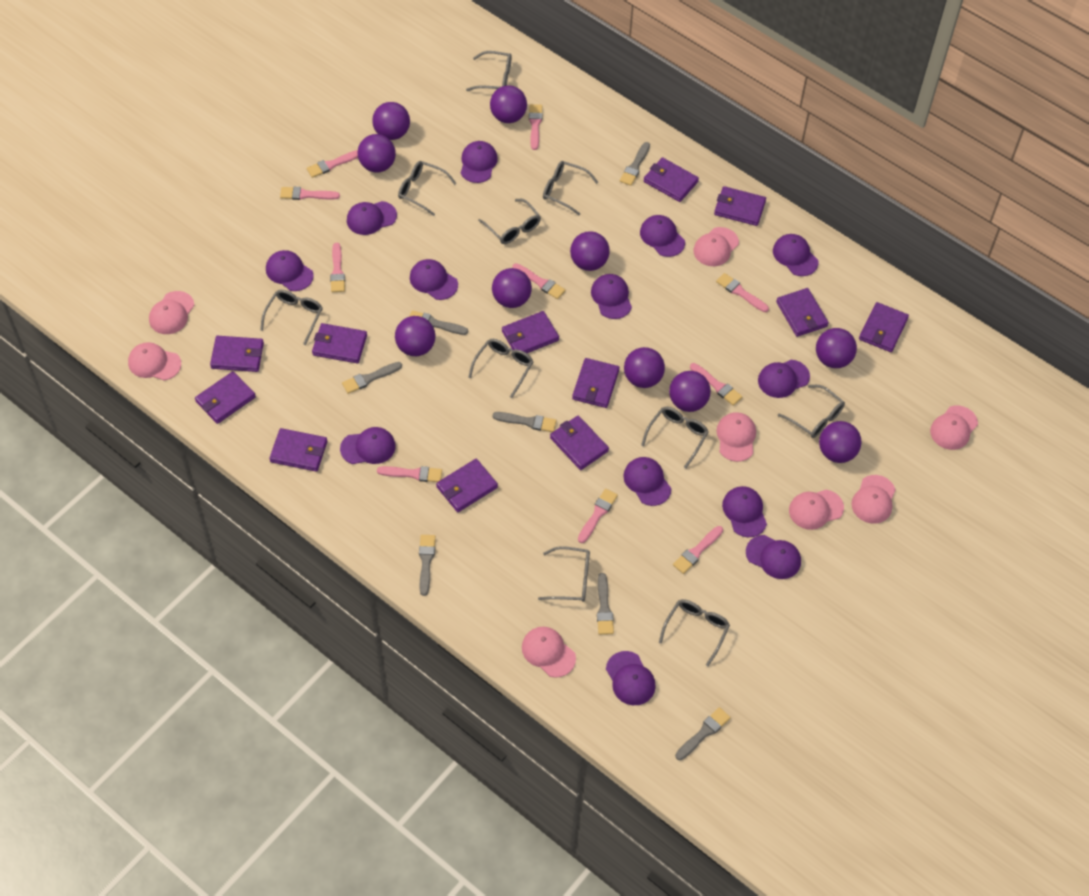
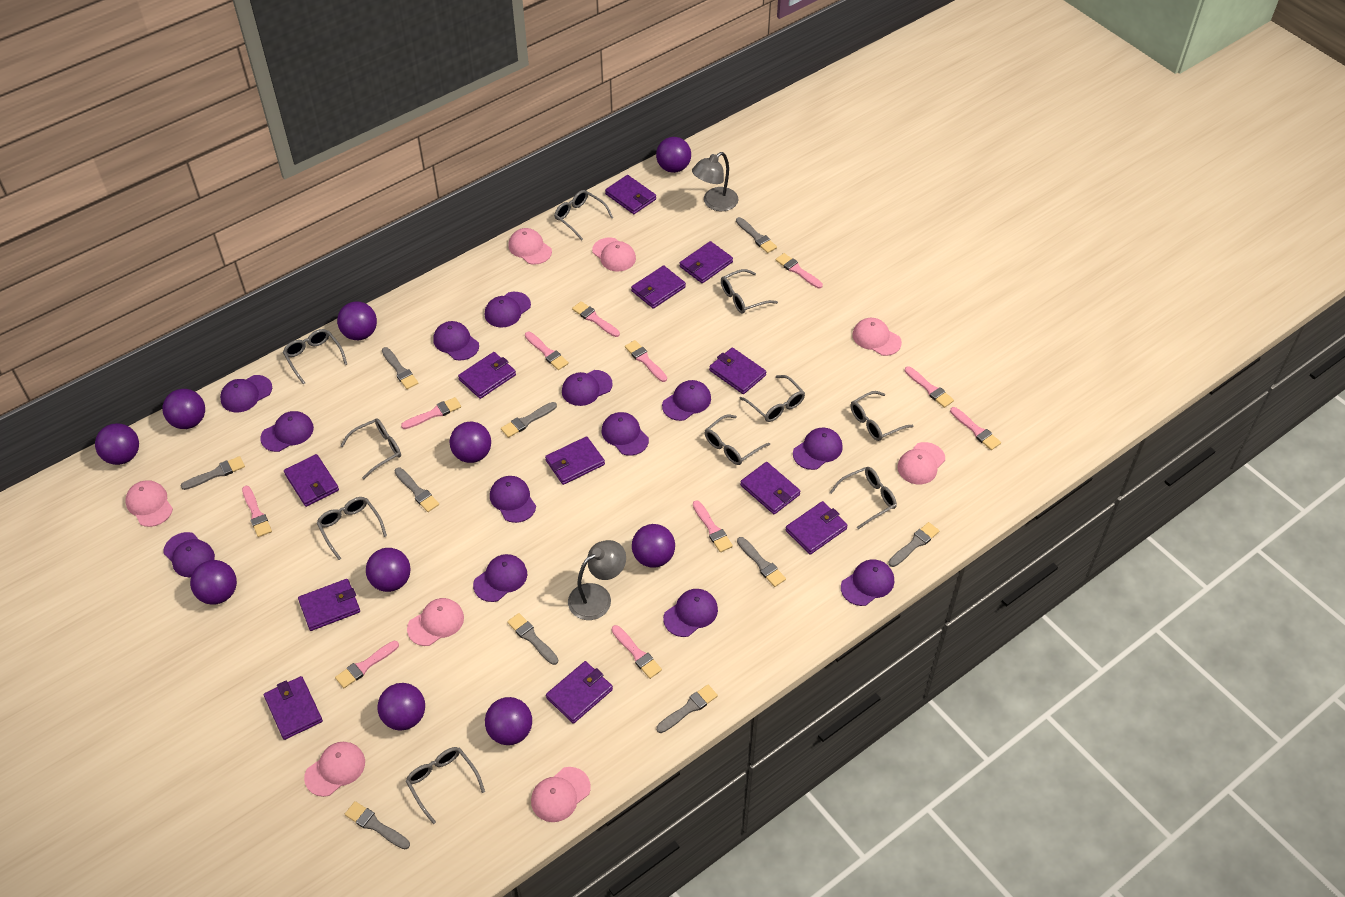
grey brush: [342,362,402,394] [409,310,468,335] [419,535,436,596] [493,412,556,432] [597,573,614,635] [620,142,650,186] [675,707,731,760] = 7 -> [181,456,245,490] [345,801,410,849] [382,347,419,389] [395,468,439,512] [501,402,557,438] [507,613,559,665] [656,685,718,733] [736,217,777,253] [737,537,786,587] [888,522,939,567] = 10
grey lamp: none = 0 -> [568,540,626,620] [692,152,739,211] = 2
pink brush: [280,187,340,200] [307,150,358,178] [330,243,345,292] [377,466,442,482] [512,263,566,299] [529,104,543,150] [578,489,618,543] [673,526,723,574] [690,363,742,406] [716,273,769,312] = 10 -> [242,486,272,537] [335,641,399,688] [401,397,461,429] [525,332,569,370] [572,301,620,337] [612,625,662,679] [625,340,667,382] [693,500,733,552] [776,253,823,289] [905,366,954,408] [950,407,1001,450] = 11

